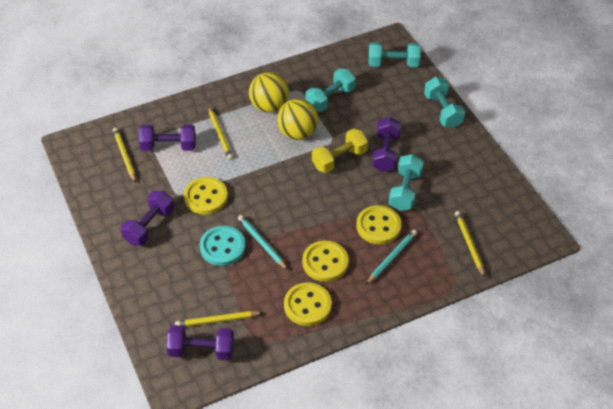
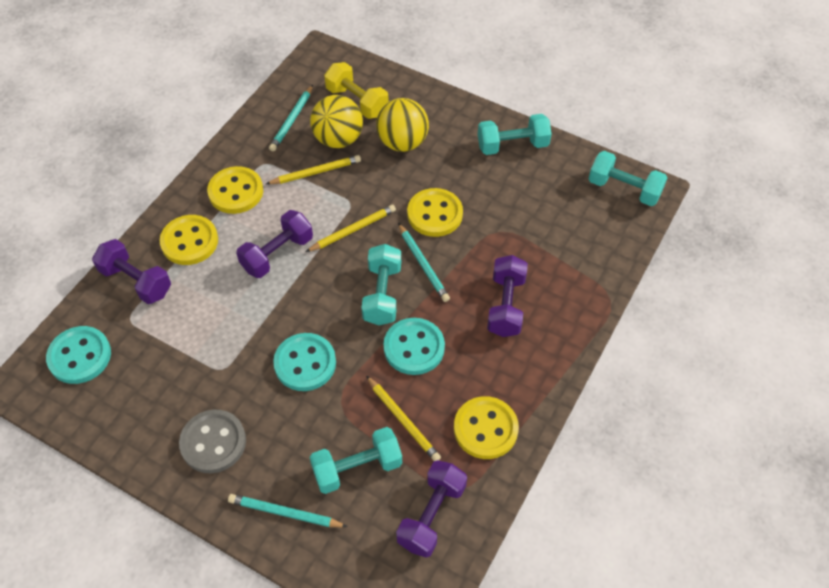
grey button: none = 0 -> [179,410,246,473] = 1
turquoise button: [200,226,246,266] = 1 -> [46,326,111,384] [273,333,336,391] [384,318,445,375] = 3
turquoise pencil: [238,215,288,270] [366,230,417,285] = 2 -> [228,494,348,527] [269,85,313,152] [398,223,450,302] = 3
yellow pencil: [113,128,136,183] [175,311,263,327] [208,106,233,160] [455,211,485,277] = 4 -> [266,155,361,184] [306,205,396,252] [366,376,441,461] = 3

